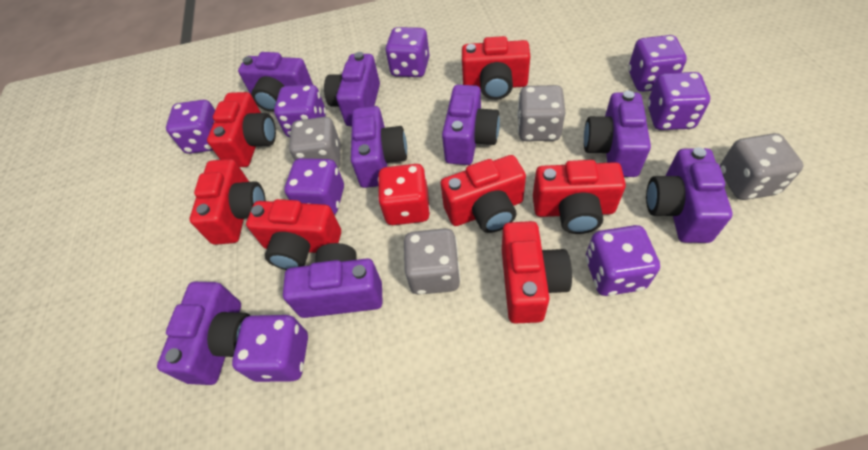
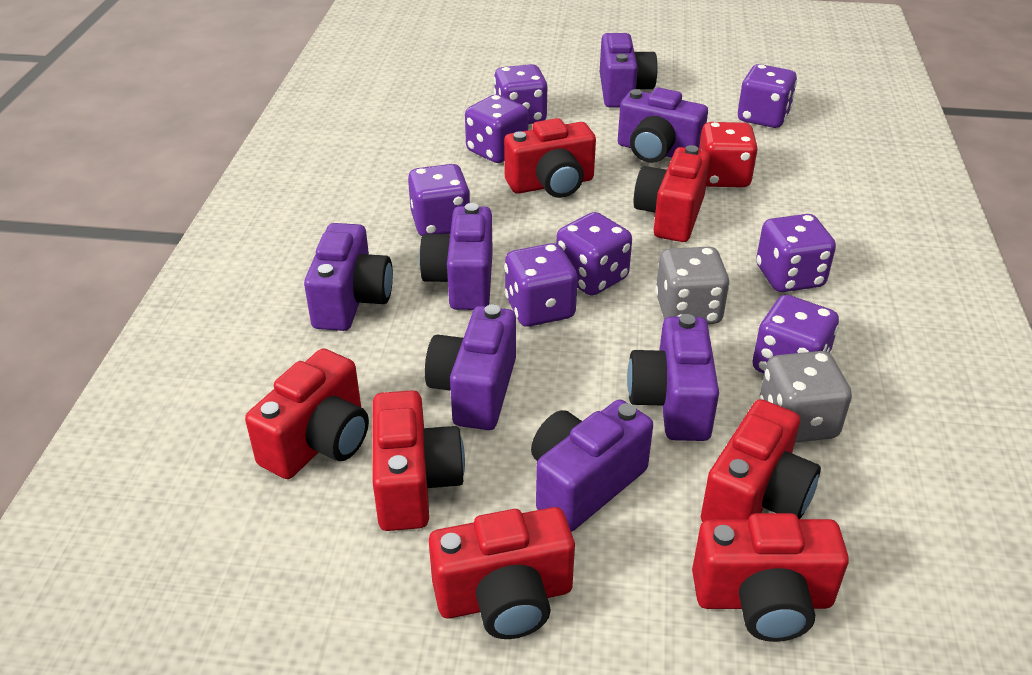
grey dice: [289,117,341,168] [404,228,461,295] [517,85,565,141] [720,133,804,200] = 4 -> [655,247,730,324] [759,351,852,443] = 2
purple camera: [157,282,251,385] [238,52,313,112] [283,243,383,318] [324,52,380,126] [351,106,407,188] [442,85,500,165] [584,91,651,177] [646,147,733,243] = 8 -> [304,223,393,331] [419,203,493,310] [425,304,516,430] [531,399,653,532] [600,33,658,108] [618,88,708,163] [627,314,719,441] = 7

